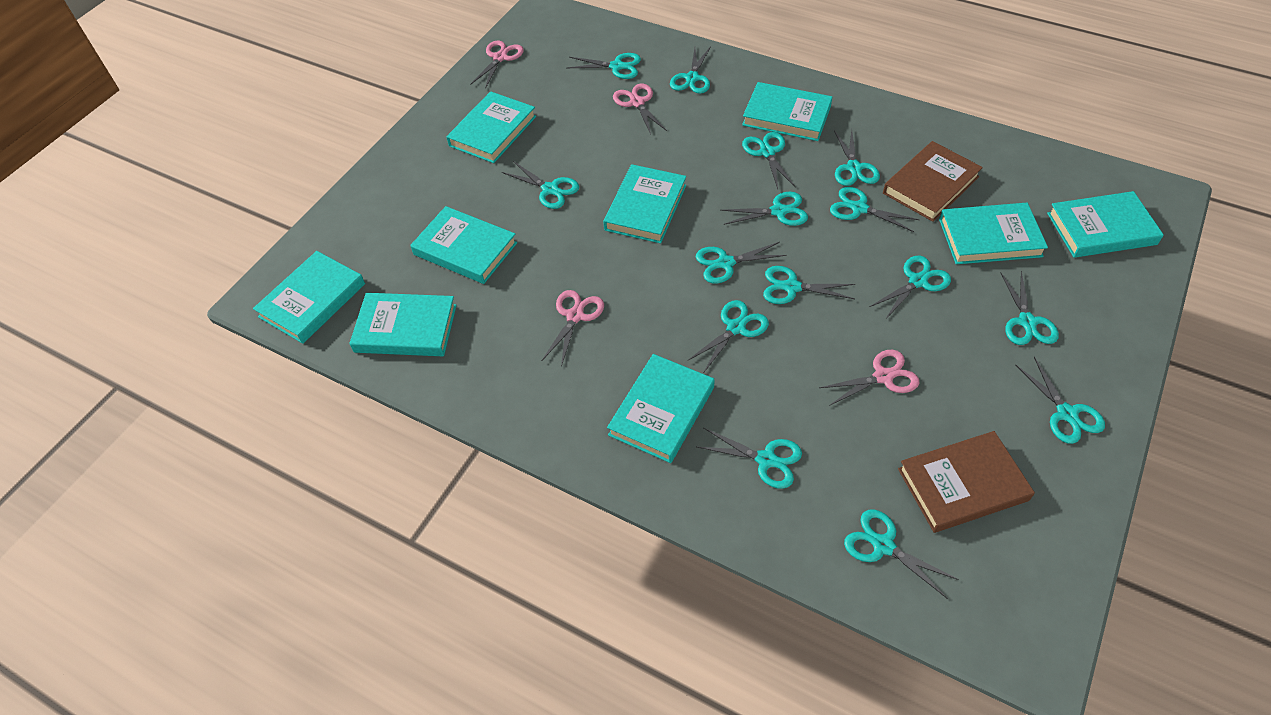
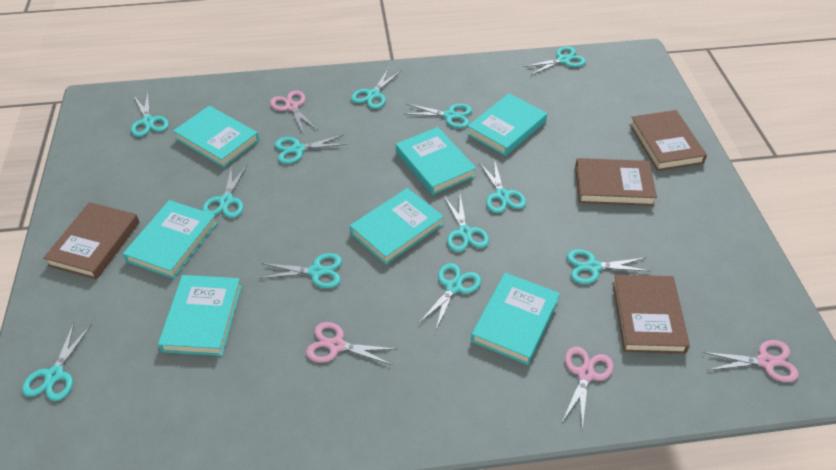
brown book: [883,141,983,222] [898,431,1035,533] = 2 -> [43,202,140,280] [575,158,657,206] [612,275,690,354] [630,110,707,171] = 4
turquoise book: [253,251,365,344] [350,293,457,356] [410,206,517,284] [446,91,536,163] [603,164,686,243] [607,354,715,463] [742,82,832,141] [939,203,1048,264] [1047,191,1164,258] = 9 -> [123,200,217,279] [158,275,242,356] [173,106,259,168] [350,188,444,265] [396,127,476,195] [467,93,547,156] [471,272,560,365] = 7
turquoise scissors: [502,161,579,209] [567,53,641,79] [670,46,711,94] [687,300,769,372] [696,242,787,284] [697,428,802,489] [720,192,808,226] [742,132,795,189] [763,266,855,304] [830,187,920,232] [834,129,880,186] [844,509,959,599] [870,256,951,320] [1001,271,1059,345] [1016,357,1105,444] = 15 -> [22,323,91,401] [131,93,169,137] [202,164,247,218] [259,253,342,288] [275,135,347,164] [351,68,401,109] [405,103,472,128] [418,263,481,332] [444,195,489,252] [479,159,526,213] [523,46,586,75] [567,249,650,284] = 12

